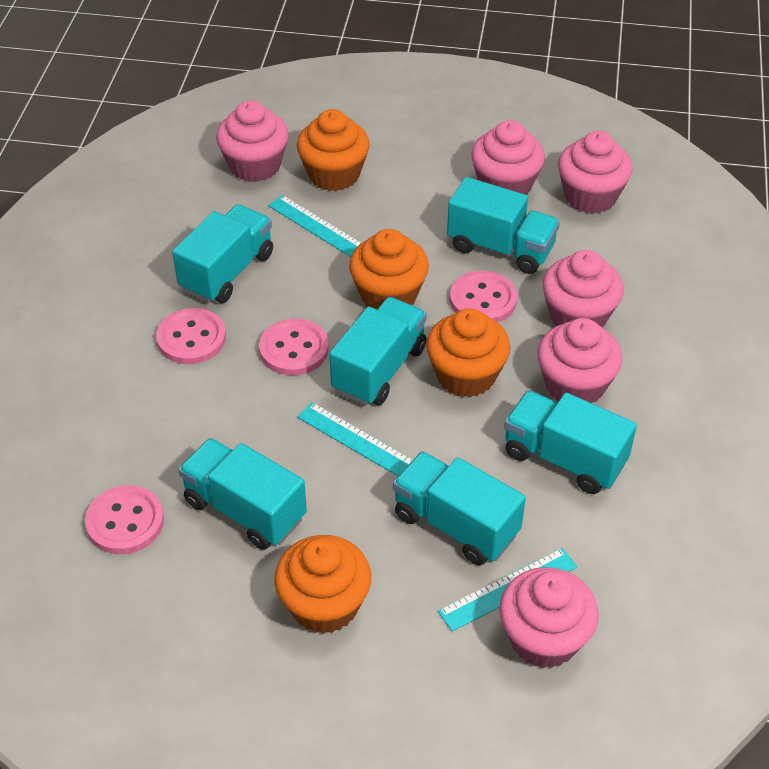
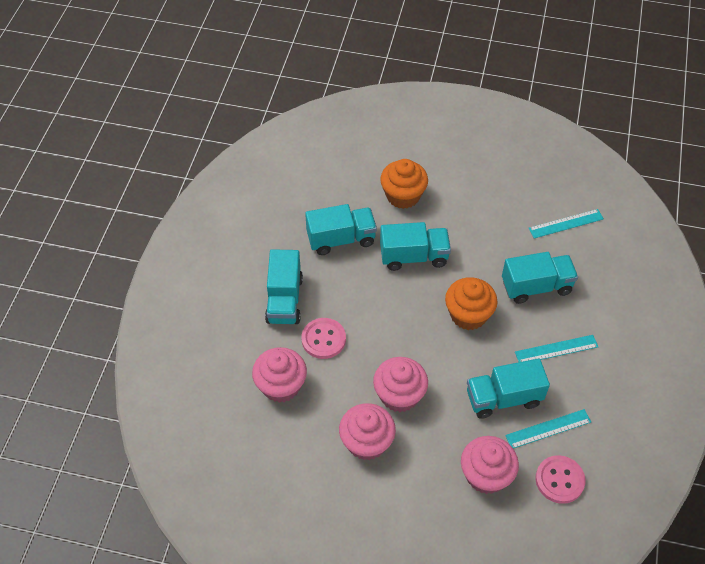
orange cupcake: [274,535,371,634] [297,109,370,191] [349,229,429,309] [426,308,510,397] = 4 -> [380,159,428,209] [445,277,498,330] = 2
pink button: [85,485,164,554] [156,308,226,364] [259,318,329,375] [450,271,517,323] = 4 -> [301,318,346,359] [535,455,585,504] = 2
pink cupcake: [216,100,289,182] [471,120,545,195] [500,567,599,668] [537,318,623,403] [543,250,624,328] [558,131,633,214] = 6 -> [252,347,307,403] [339,403,396,460] [373,357,428,412] [461,436,519,494] = 4
turquoise truck: [172,204,273,303] [178,438,307,550] [330,297,427,406] [393,451,526,565] [447,177,560,274] [504,390,637,494] = 6 -> [265,249,303,324] [305,204,377,255] [380,222,451,271] [467,358,550,419] [502,252,578,304] = 5

